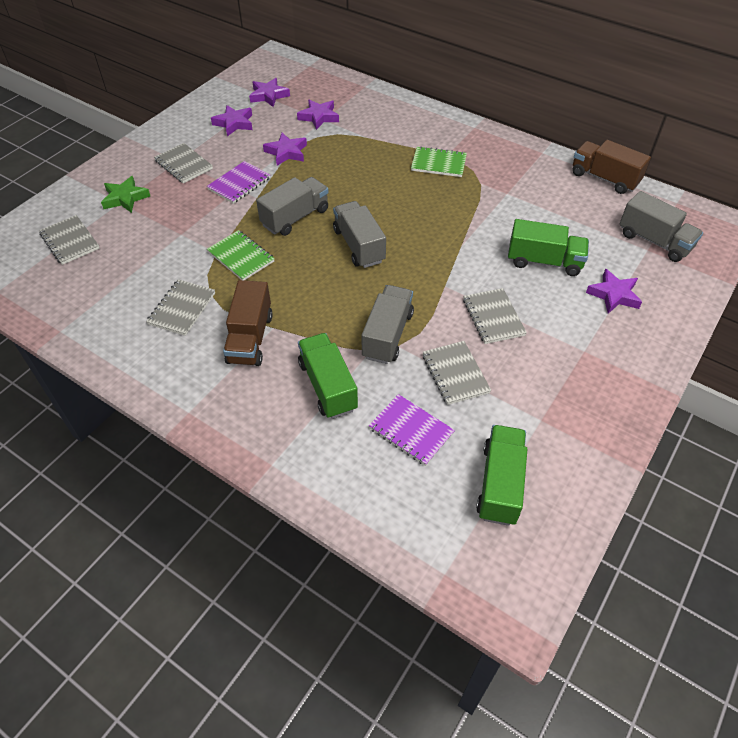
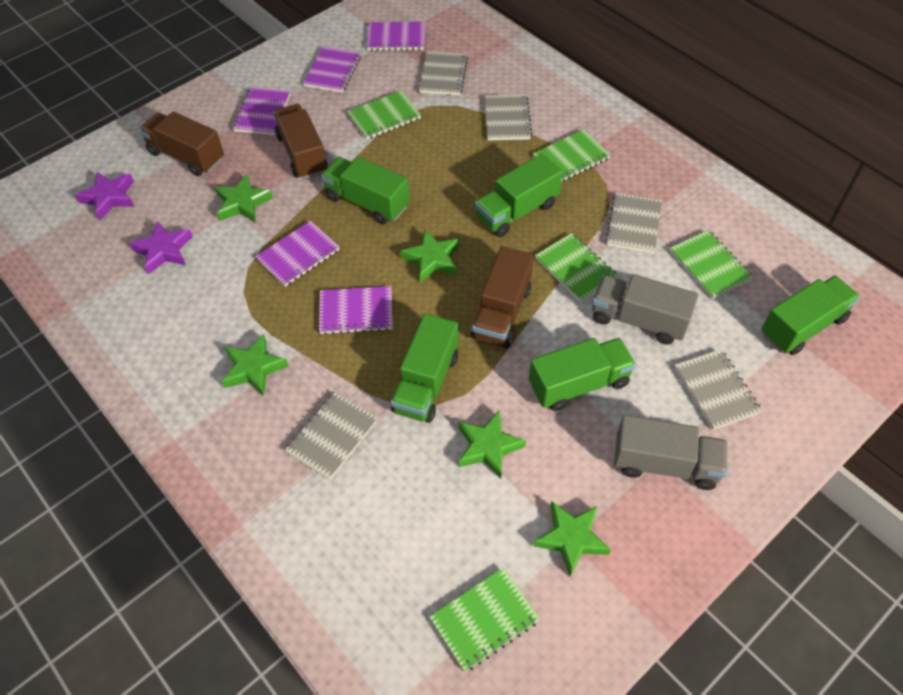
brown truck: [223,280,273,366] [572,140,651,194] = 2 -> [139,111,224,176] [273,104,328,179] [471,246,534,348] = 3
green notebook: [207,230,275,280] [411,146,467,177] = 2 -> [347,91,421,139] [430,567,540,672] [533,129,610,182] [535,233,618,302] [670,230,753,299] = 5
green star: [101,176,150,213] = 1 -> [214,174,273,222] [222,334,289,396] [400,229,459,283] [459,411,526,479] [533,501,611,576] = 5
green truck: [298,333,358,419] [476,425,527,526] [508,219,589,276] = 3 -> [321,157,410,224] [391,314,458,423] [475,154,563,237] [529,338,636,411] [761,276,860,355] = 5
grey truck: [256,177,329,236] [333,201,386,268] [362,285,414,364] [619,191,703,262] = 4 -> [592,274,698,345] [614,415,728,490] = 2
purple notebook: [207,161,270,204] [369,394,455,466] = 2 -> [233,87,290,135] [255,221,340,287] [303,46,361,93] [319,286,393,335] [367,22,425,51] = 5
purple star: [211,105,253,136] [249,78,290,107] [263,133,307,166] [297,99,339,130] [586,269,642,314] = 5 -> [75,172,134,220] [129,221,193,274] = 2

